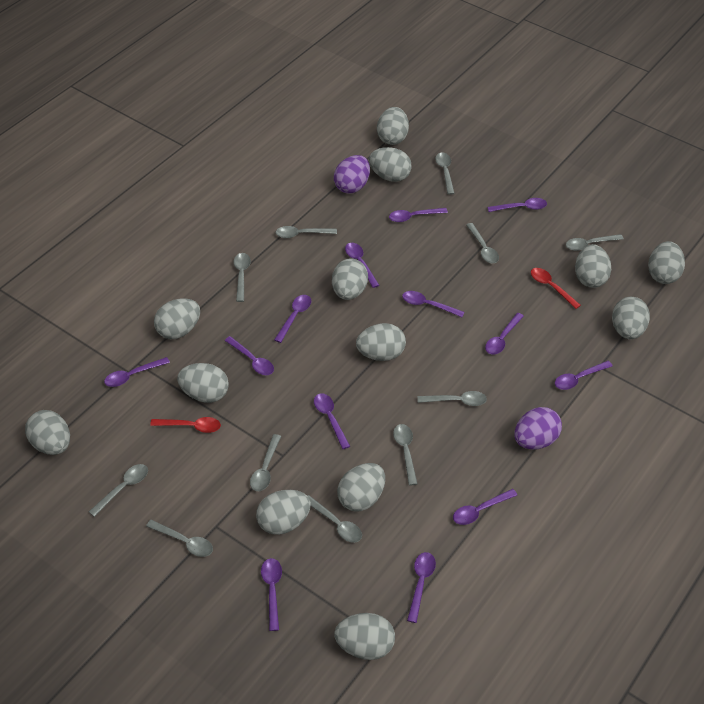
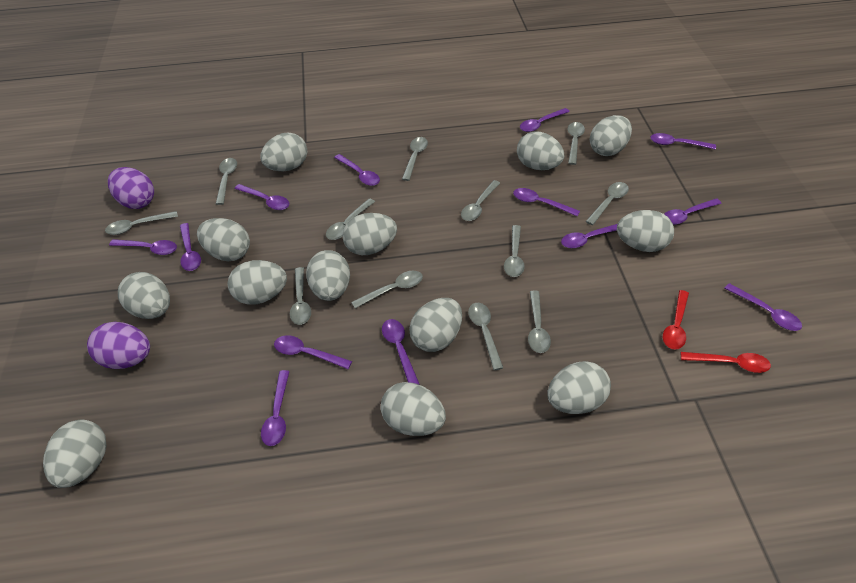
grey spoon: [89,464,148,517] [146,520,213,557] [233,253,251,302] [250,434,281,491] [275,226,337,238] [308,495,362,543] [393,424,418,485] [417,391,487,406] [435,152,455,195] [466,223,499,263] [566,234,624,251] = 11 -> [105,211,178,235] [216,158,237,205] [290,267,311,325] [326,198,375,240] [351,271,423,308] [402,137,428,181] [461,180,500,221] [468,303,503,370] [504,225,525,277] [528,290,551,353] [568,122,585,165] [586,182,629,225] = 12

